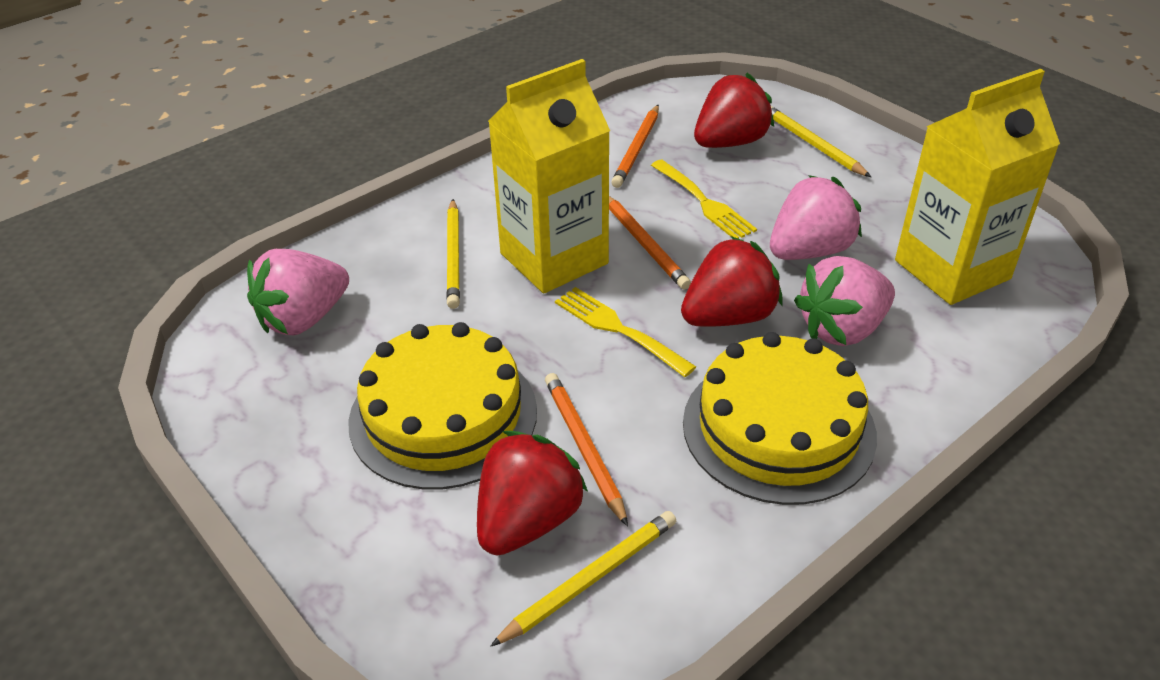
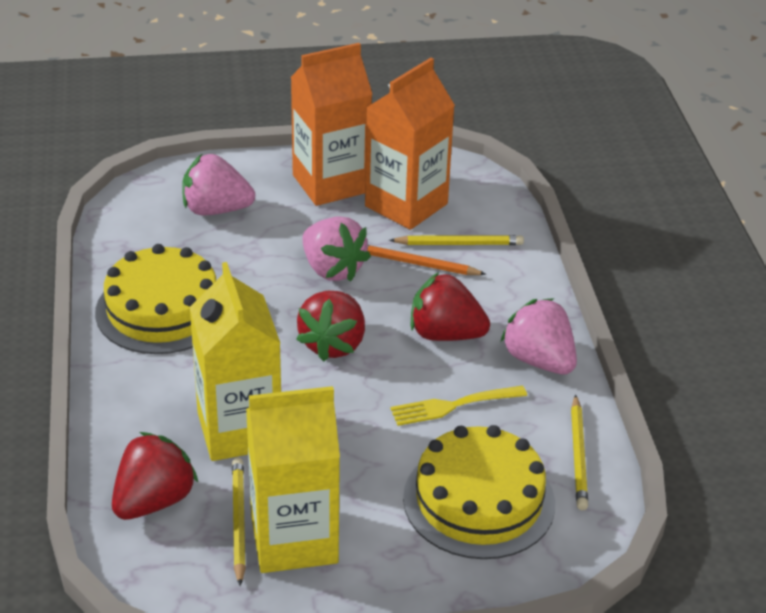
orange carton: none = 0 -> [291,43,372,206] [365,58,455,230] = 2
orange pencil: [545,373,628,527] [609,196,691,289] [611,105,659,188] = 3 -> [368,245,486,275] = 1
yellow fork: [555,287,696,377] [651,160,757,239] = 2 -> [390,386,527,426] = 1

